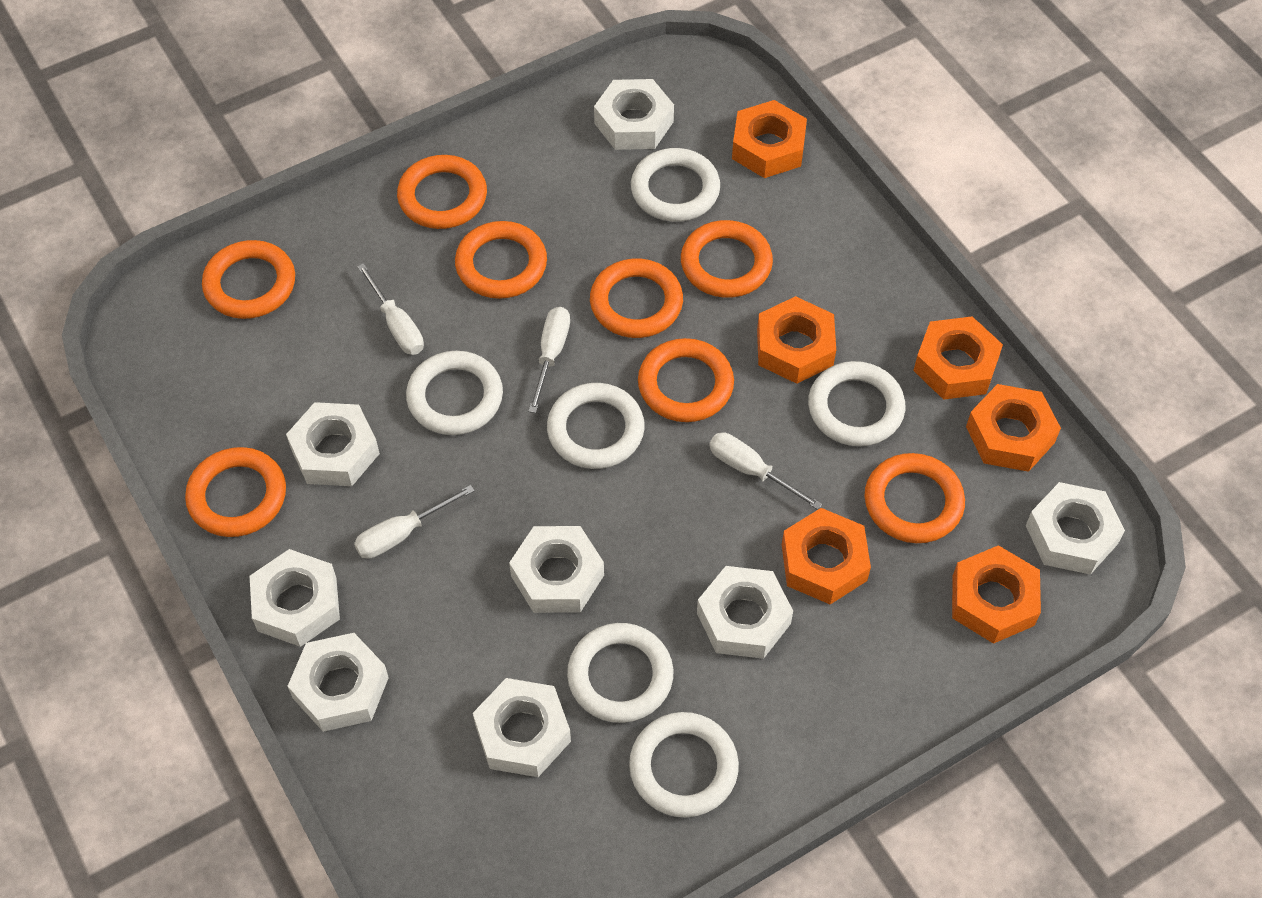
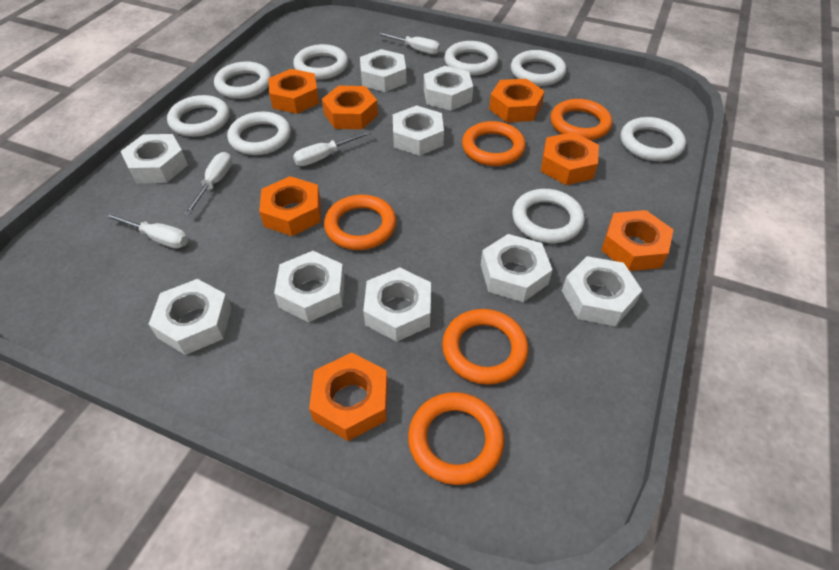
orange nut: [732,100,807,178] [757,296,836,384] [782,508,871,604] [913,316,1003,400] [952,545,1041,644] [966,384,1061,472] = 6 -> [259,176,321,236] [268,69,319,114] [309,353,388,441] [322,86,378,129] [489,79,545,122] [541,132,599,185] [601,210,674,271] = 7
orange ring: [185,447,286,537] [202,240,295,319] [397,155,487,229] [455,221,547,299] [590,259,683,338] [638,338,734,422] [681,220,773,298] [865,453,965,543] = 8 -> [324,195,396,250] [408,392,504,485] [442,309,528,385] [462,121,526,166] [550,99,612,140] = 5
white nut: [250,549,340,647] [286,402,380,486] [288,633,389,732] [473,678,571,777] [509,526,604,613] [594,79,674,150] [697,566,793,659] [1026,482,1125,575] = 8 -> [121,134,188,183] [148,279,232,355] [274,251,345,322] [360,49,406,92] [363,268,431,342] [393,105,444,156] [424,66,473,111] [481,234,552,302] [562,256,642,326] = 9
white ring: [406,351,503,435] [547,383,645,469] [567,623,673,723] [629,712,739,818] [631,148,720,222] [808,361,905,446] = 6 -> [167,95,230,137] [214,61,272,99] [227,111,291,155] [293,44,348,80] [444,41,499,76] [511,50,566,86] [512,189,585,243] [621,117,686,161] = 8

